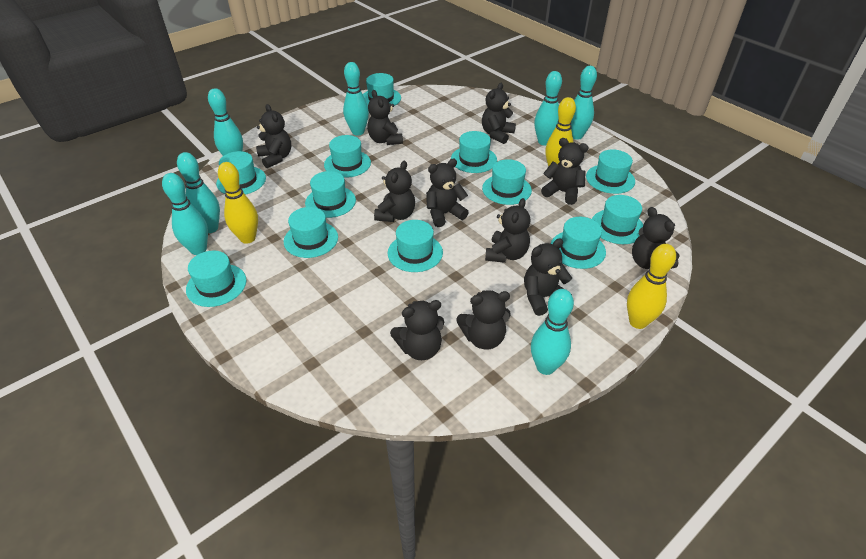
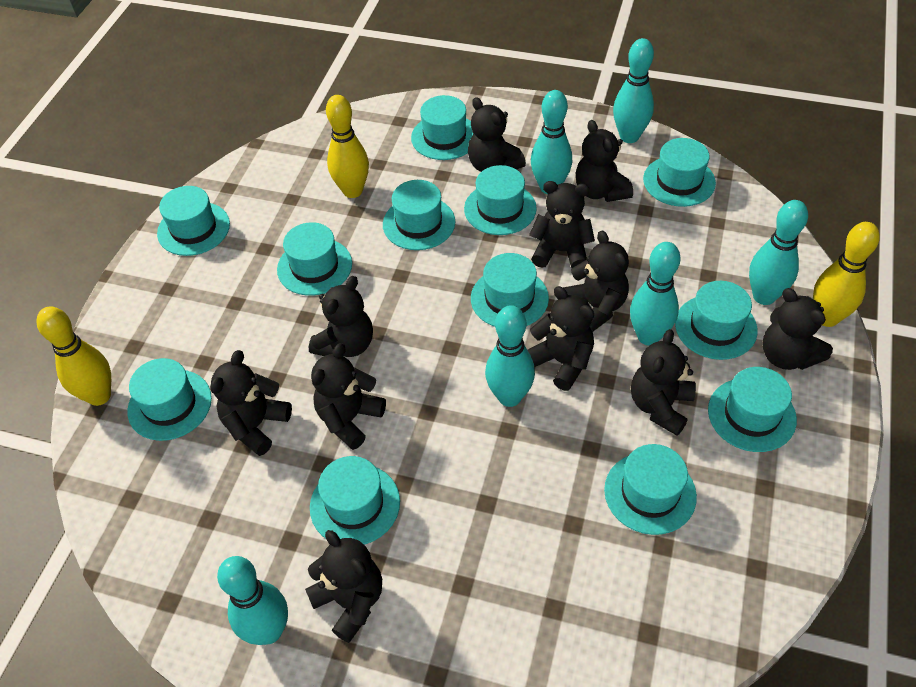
turquoise bowling pin: [162,173,208,255] [177,152,220,233] [208,88,243,156] [343,62,369,136] [531,289,574,375] [534,71,562,146] [571,66,597,140] = 7 -> [217,556,288,645] [485,305,535,407] [531,90,572,194] [613,38,654,143] [630,242,680,345] [749,200,808,305] = 6

